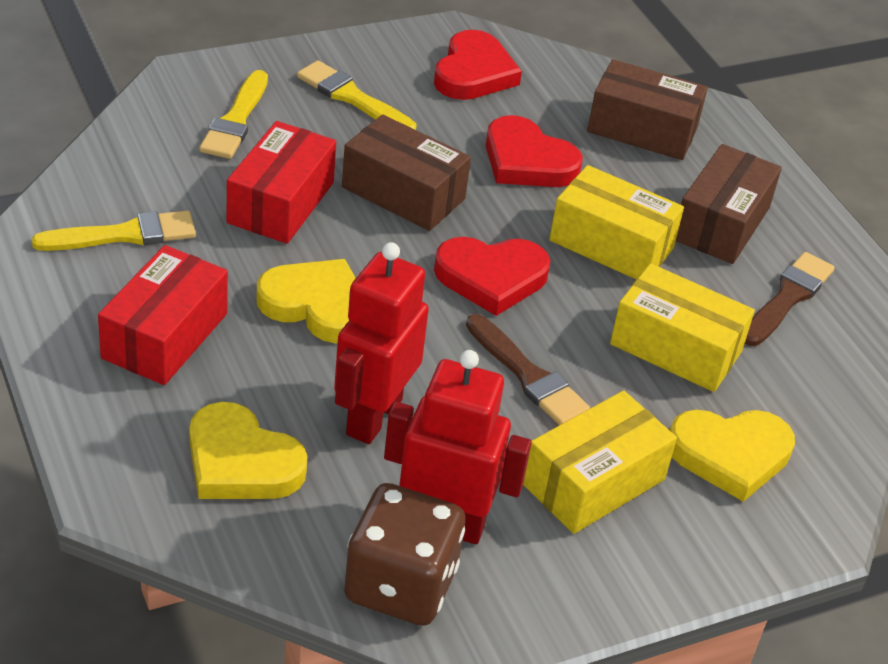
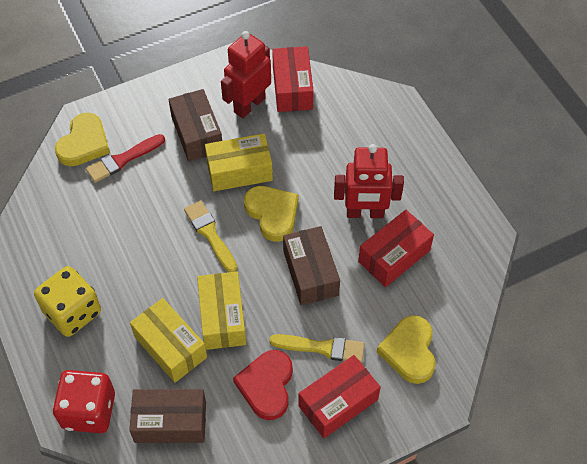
brown brush: [466,314,590,425] [745,252,835,346] = 2 -> none = 0
brown dice: [344,483,465,626] = 1 -> none = 0
red box: [98,245,228,385] [227,121,336,244] = 2 -> [272,46,314,112] [298,355,381,438] [358,210,434,287] = 3
red brush: none = 0 -> [86,134,165,183] = 1
red dice: none = 0 -> [53,370,115,433] = 1
red heart: [434,30,522,100] [434,237,550,316] [486,115,583,187] = 3 -> [233,350,293,420] = 1
yellow brush: [32,211,196,251] [199,70,268,159] [297,60,416,130] = 3 -> [184,200,237,272] [270,334,365,363] = 2
yellow dice: none = 0 -> [34,266,101,337] = 1

